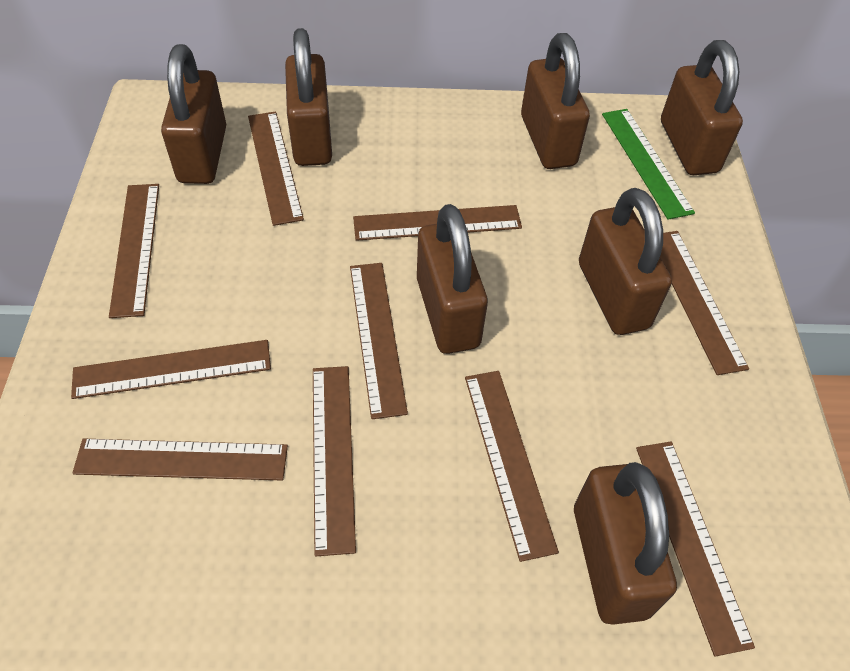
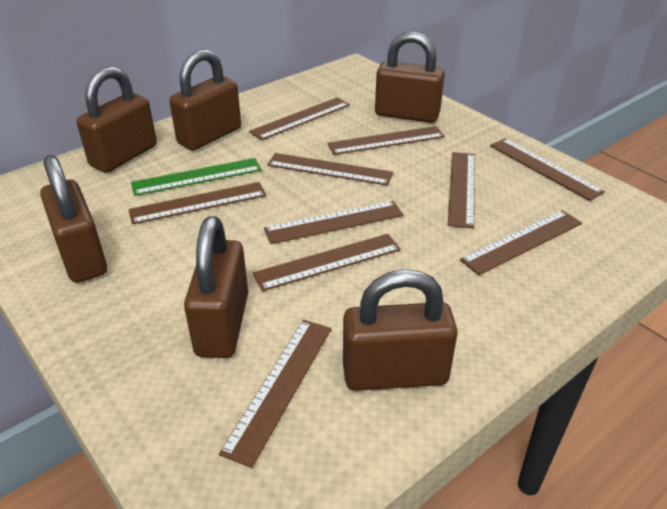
brown padlock: [161,44,226,184] [285,28,332,166] [417,204,488,354] [521,33,590,169] [574,462,677,625] [579,188,672,335] [661,40,743,175] = 7 -> [40,155,107,283] [76,66,157,173] [169,49,241,150] [184,216,248,358] [343,269,458,391] [375,32,445,123] = 6

